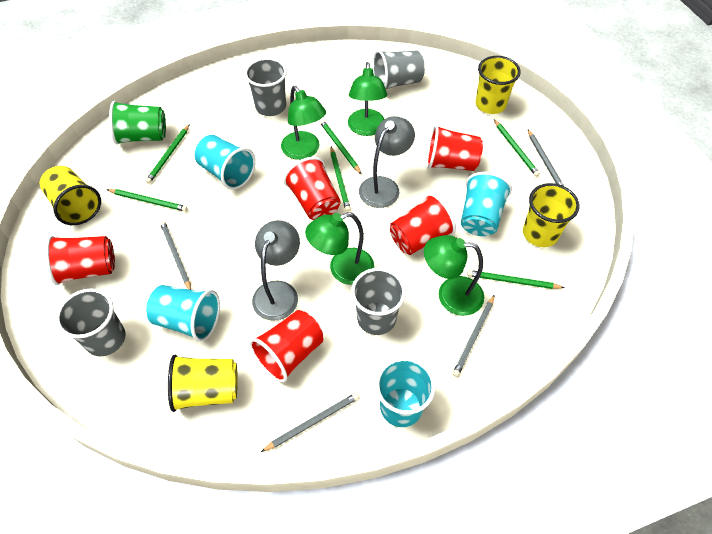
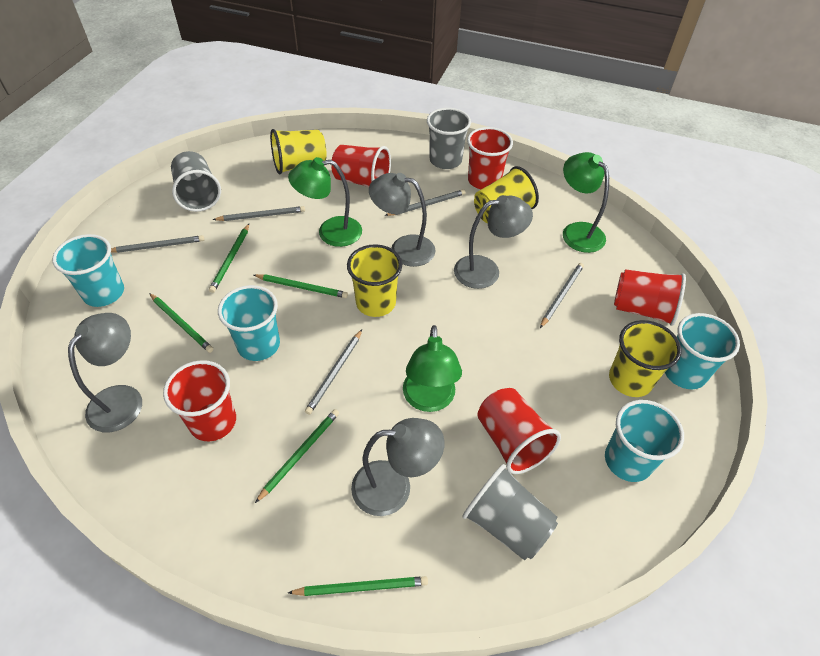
green cup: [109,101,166,145] = 1 -> none = 0
green lamp: [281,86,326,160] [305,212,374,285] [348,62,387,136] [424,235,484,316] = 4 -> [288,157,362,247] [403,325,462,412] [563,152,609,253] = 3
green pencil: [107,189,188,211] [145,124,190,184] [320,119,362,174] [330,147,351,212] [467,270,565,289] [494,119,540,177] = 6 -> [149,293,213,353] [209,224,249,293] [254,274,348,298] [255,409,339,503] [288,576,428,596] = 5
grey cup: [56,288,126,356] [244,58,287,116] [351,268,406,335] [373,50,425,89] = 4 -> [171,151,221,212] [427,108,471,169] [463,464,558,560] = 3
grey lamp: [252,220,300,321] [359,116,415,208] = 2 -> [68,313,142,432] [351,418,444,516] [369,173,435,267] [454,195,533,289] = 4
grey pencil: [160,221,191,290] [261,393,359,452] [453,295,495,377] [528,130,564,186] = 4 -> [111,235,204,253] [213,206,305,221] [305,330,362,415] [384,189,465,216] [540,263,584,328] = 5

